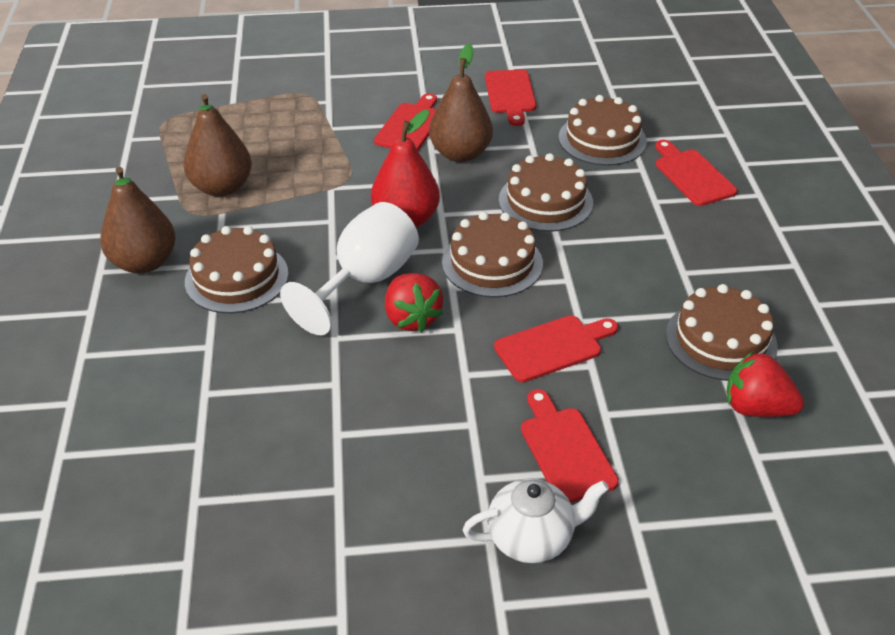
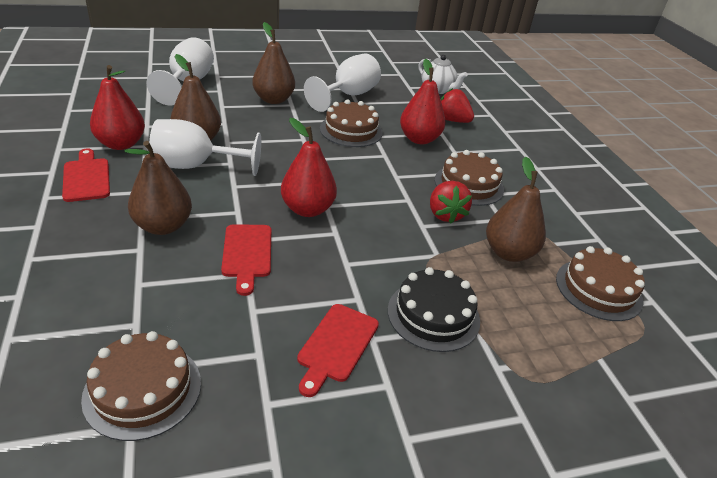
black cake: none = 0 -> [388,267,480,352] = 1
brown cake: [185,226,289,313] [442,212,543,298] [499,153,593,232] [559,95,647,166] [666,284,778,381] = 5 -> [81,331,201,441] [320,99,383,147] [435,150,504,206] [556,246,645,321] = 4
brown pear: [100,167,175,274] [184,94,252,197] [429,44,493,162] = 3 -> [124,141,192,235] [170,54,221,141] [252,22,295,104] [486,157,546,262] = 4
red cutting board: [374,93,437,151] [485,70,536,126] [494,315,618,382] [521,389,619,503] [655,140,737,206] = 5 -> [62,149,110,202] [221,224,271,296] [297,304,379,397] = 3
red pear: [371,110,440,227] = 1 -> [90,65,145,150] [281,118,337,217] [400,59,446,144] = 3
white goblet: [280,202,419,335] = 1 -> [146,37,214,105] [149,119,261,176] [304,54,381,112] = 3

